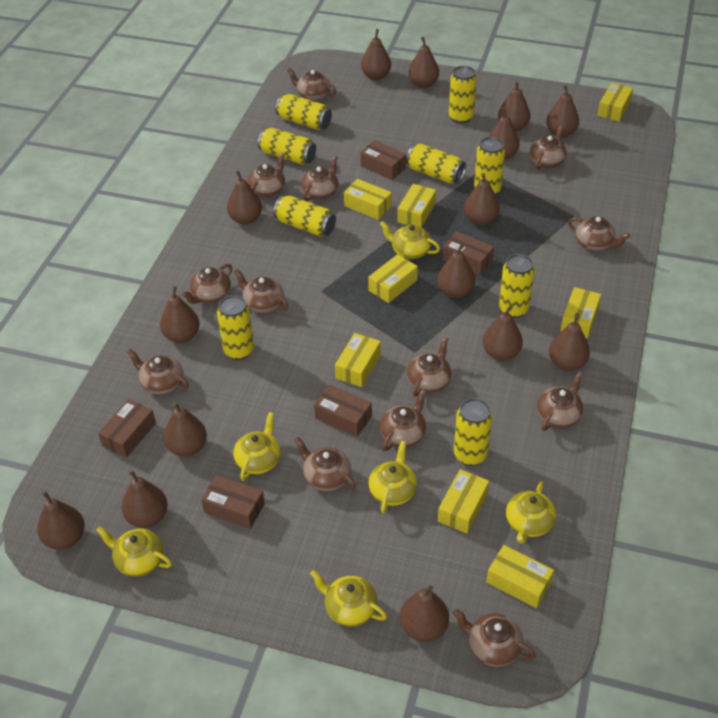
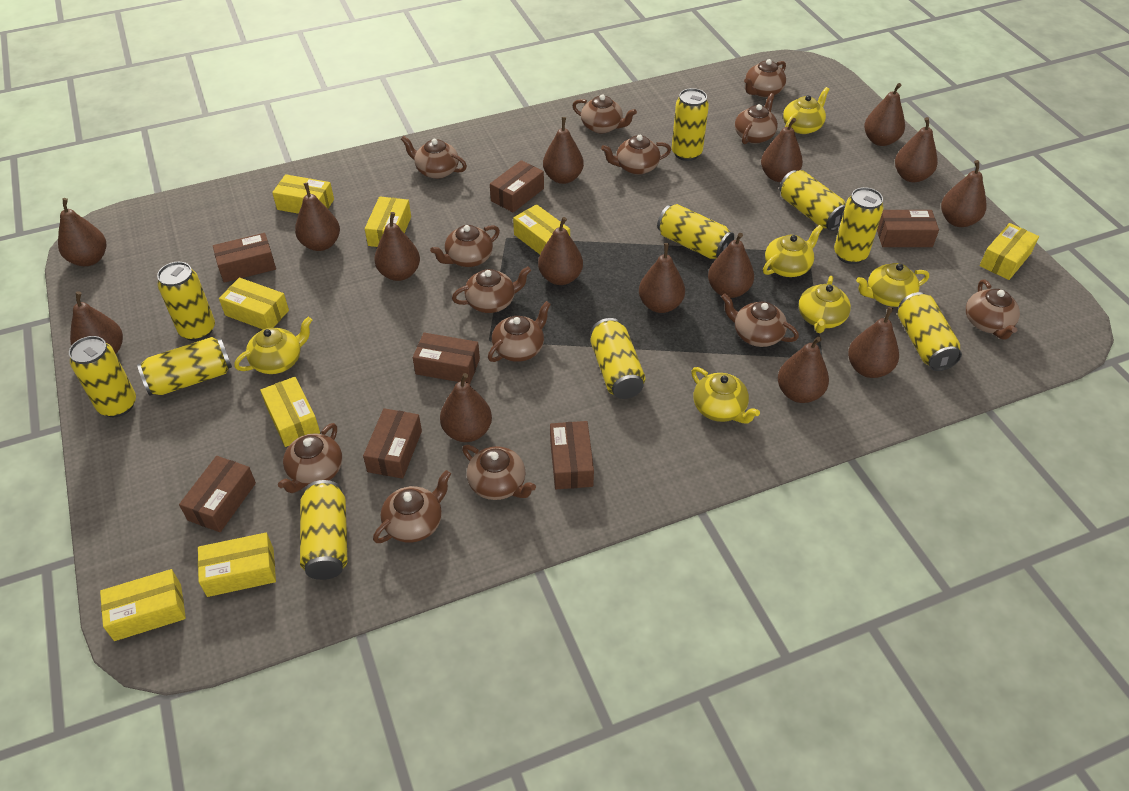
brown box: [98,399,156,458] [201,475,265,529] [314,385,372,437] [360,140,406,180] [443,231,494,276] = 5 -> [179,456,256,532] [213,233,276,283] [363,408,422,479] [413,333,480,384] [490,160,544,213] [550,421,594,489] [877,210,939,247] = 7
yellow can: [217,295,254,360] [258,128,316,165] [273,195,336,237] [275,94,332,130] [406,143,466,184] [449,66,477,123] [454,398,492,466] [474,137,505,195] [499,254,535,318] = 9 -> [69,336,136,417] [137,337,232,396] [157,262,215,341] [300,480,347,580] [590,318,645,399] [657,204,734,259] [672,88,709,161] [779,170,846,231] [834,187,884,264] [898,292,962,371] = 10

